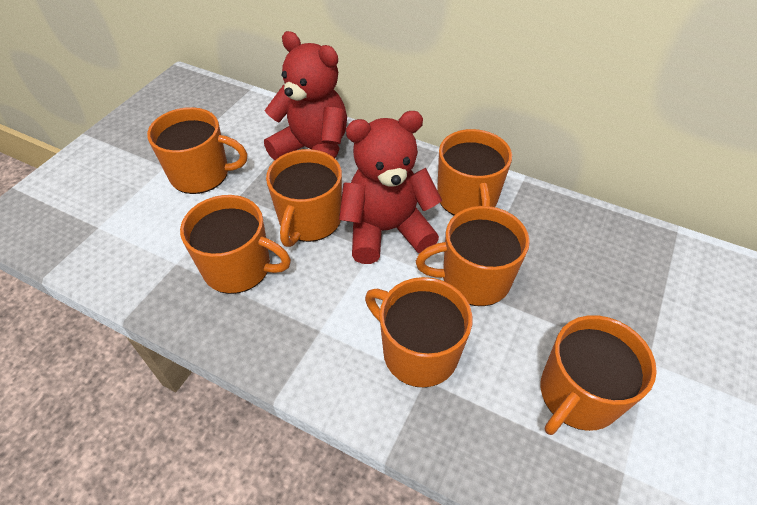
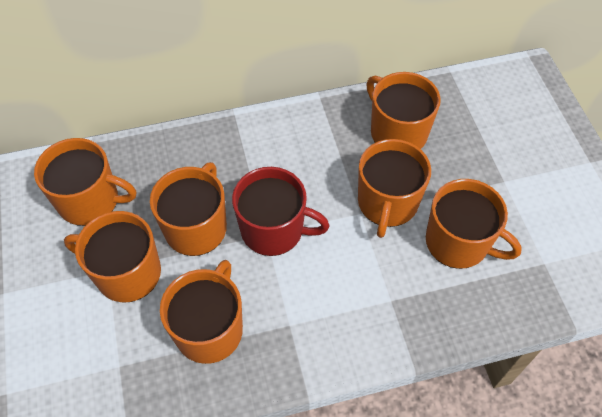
red mug: none = 0 -> [232,167,330,256] = 1
red teddy bear: [264,31,347,160] [339,111,442,264] = 2 -> none = 0

